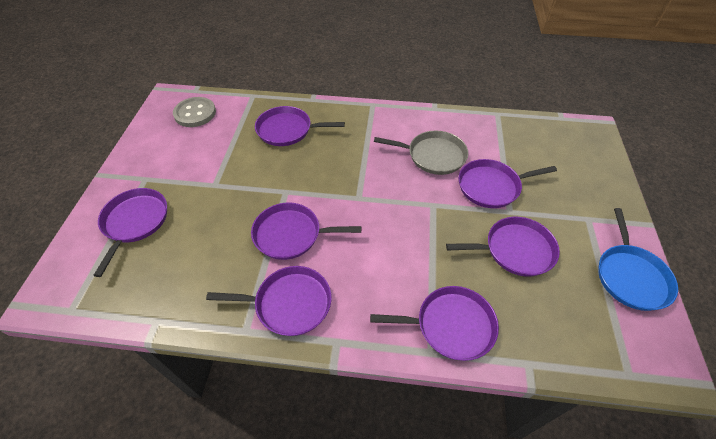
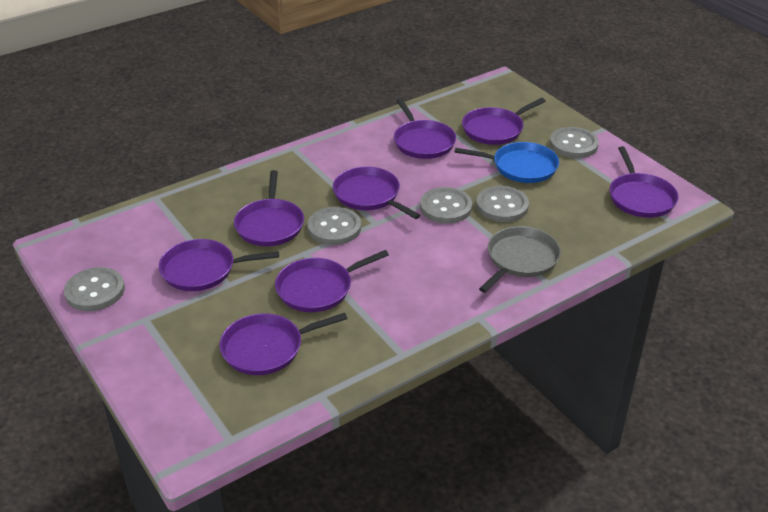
grey button: [173,97,216,127] = 1 -> [64,267,125,311] [307,207,361,245] [420,187,472,224] [476,186,529,222] [550,127,599,158] = 5
purple pan: [93,188,167,277] [206,266,332,336] [251,203,361,260] [255,106,345,146] [370,286,499,361] [446,217,560,277] [458,159,557,208] = 7 -> [159,239,279,291] [220,313,348,375] [234,170,304,246] [275,250,389,312] [333,166,420,219] [394,98,456,159] [462,98,546,145] [609,146,679,218] = 8

